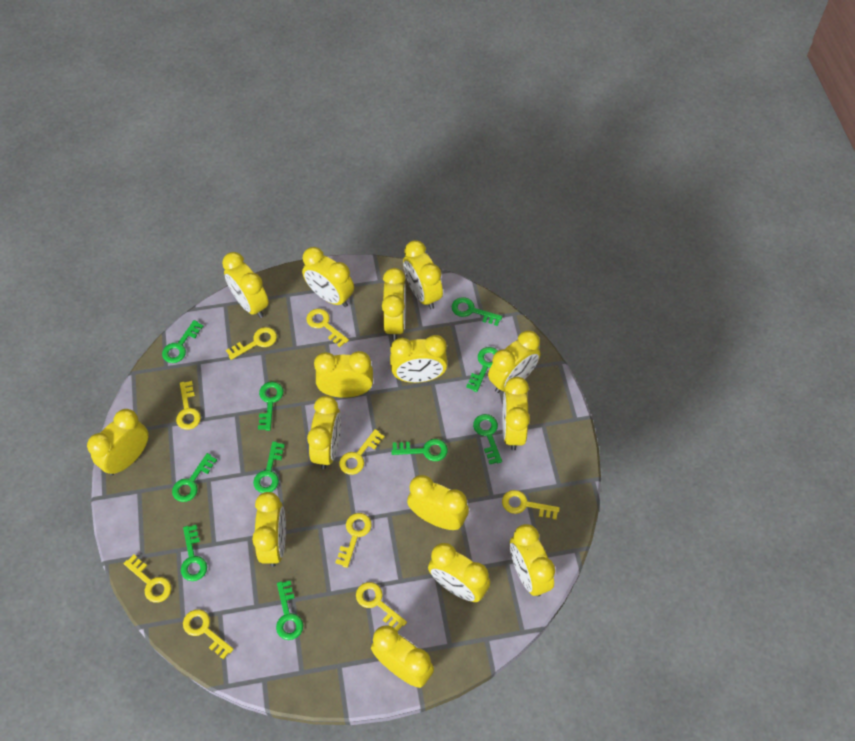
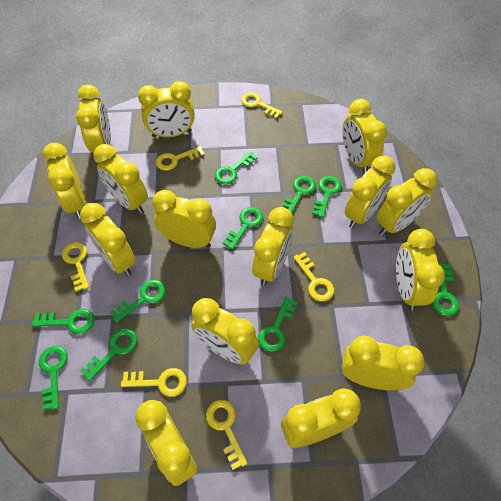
yellow key: [124,555,171,603] [176,381,201,430] [183,609,234,659] [226,327,277,360] [306,309,349,347] [335,513,372,568] [339,429,385,475] [356,582,407,631] [502,490,560,520] = 9 -> [62,242,89,292] [121,368,187,397] [156,146,205,171] [206,400,248,470] [241,92,283,119] [293,252,334,301] = 6

